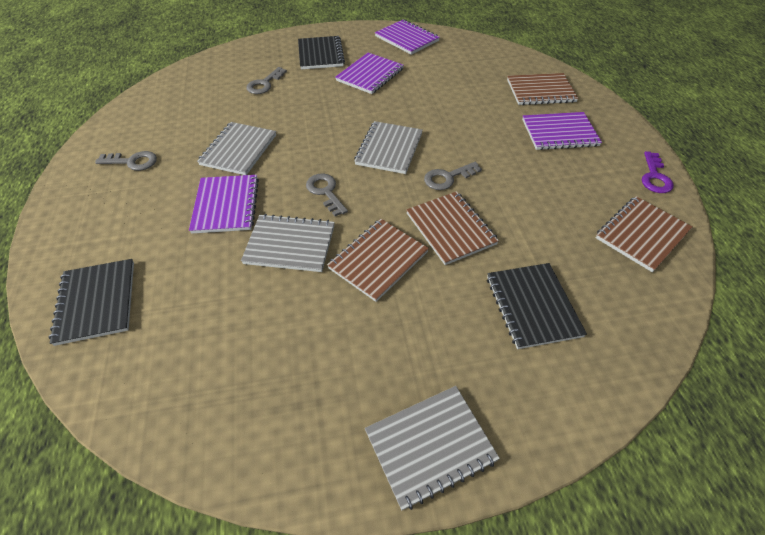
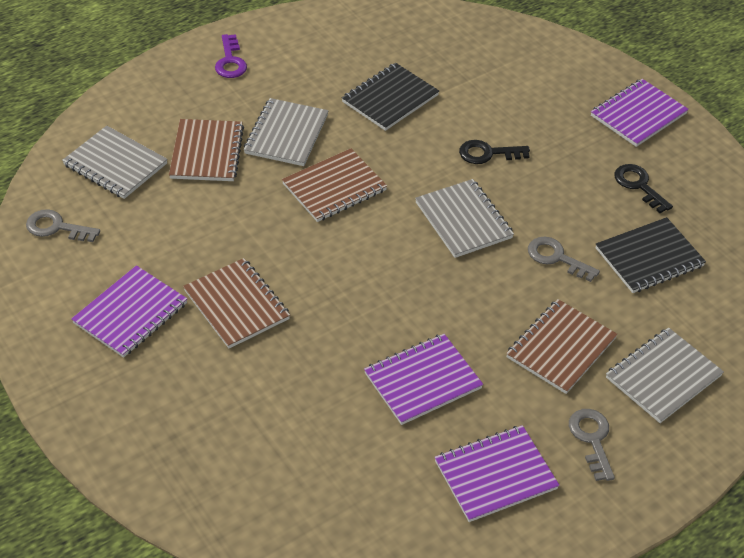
black key: none = 0 -> [459,140,530,164] [614,164,673,213] = 2
black notebook: [48,259,134,346] [298,36,345,70] [487,263,587,349] = 3 -> [342,63,439,131] [596,217,706,293] = 2
grey key: [95,151,157,171] [246,67,287,94] [306,174,348,216] [424,162,482,190] = 4 -> [26,209,100,242] [528,237,600,282] [569,409,615,481] = 3

